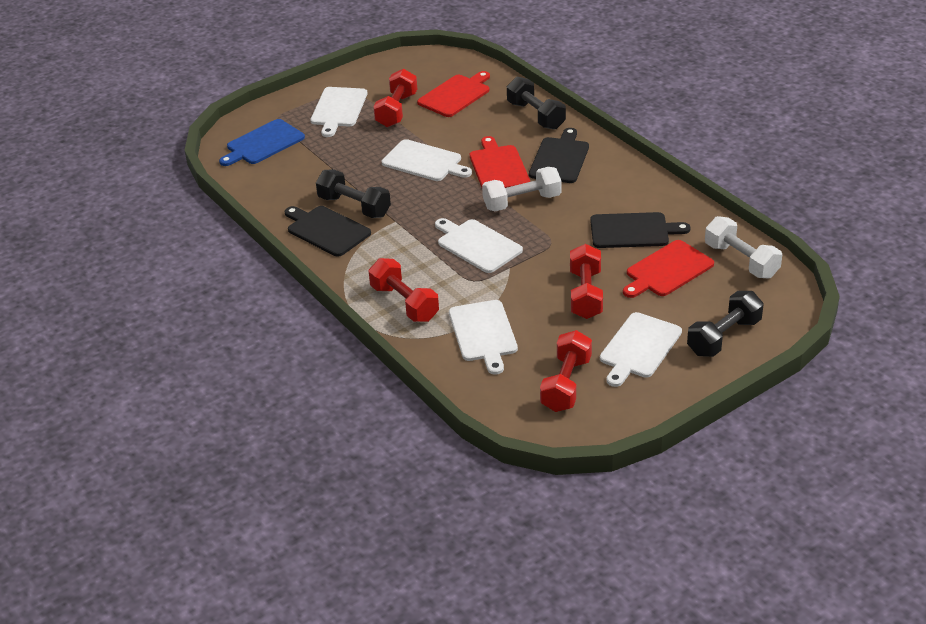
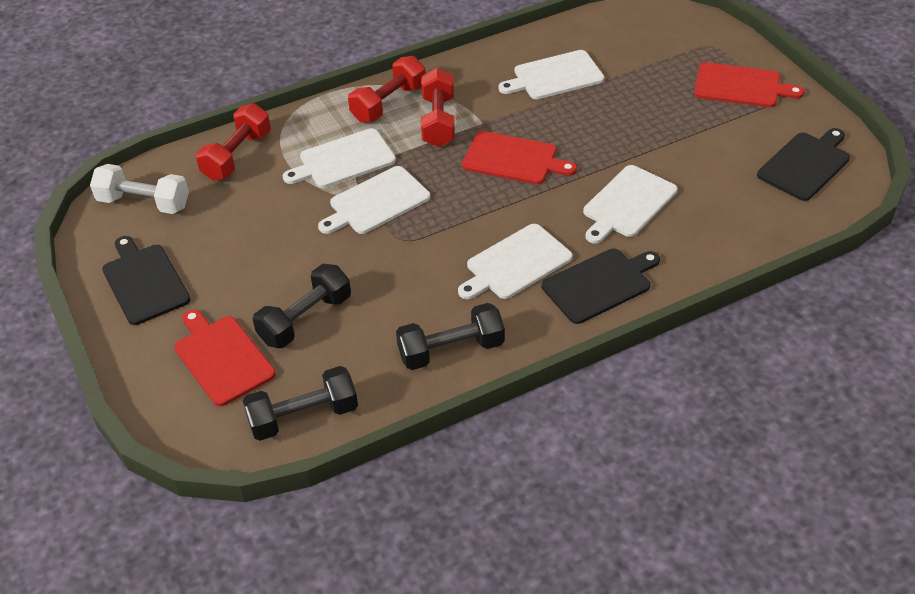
blue cutting board: [219,119,305,166] = 1 -> none = 0
red dumbbell: [369,258,439,322] [373,69,417,127] [540,330,592,412] [570,244,603,319] = 4 -> [196,103,271,181] [348,56,426,123] [421,68,455,147] = 3
white dumbbell: [482,167,561,211] [705,216,782,278] = 2 -> [90,164,189,214] = 1

